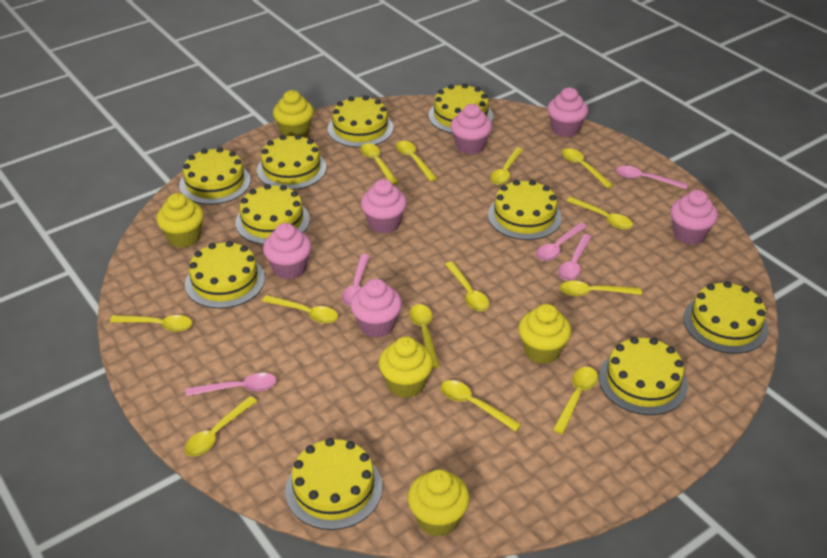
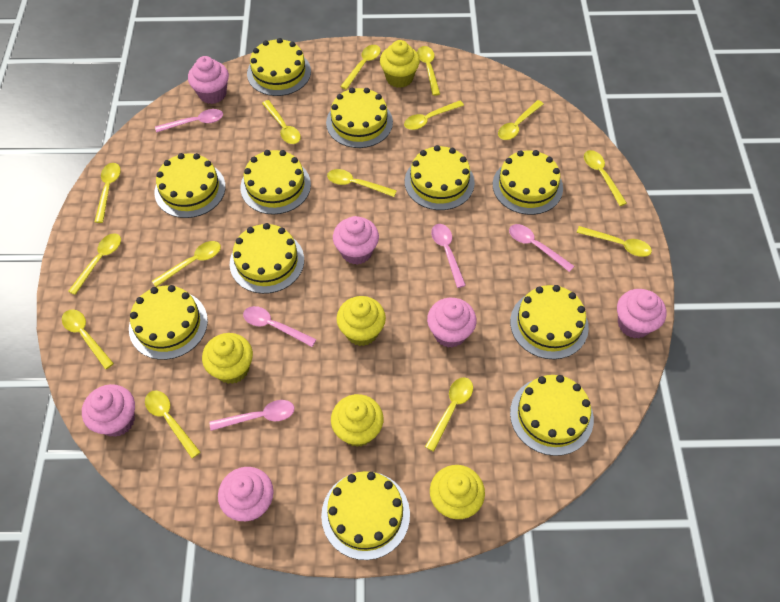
yellow cake: [179,147,251,205] [185,241,265,309] [235,184,310,245] [257,134,327,190] [285,438,383,530] [328,95,393,148] [428,83,493,133] [488,180,562,240] [599,337,688,415] [683,281,768,354] = 10 -> [129,285,208,360] [154,153,226,218] [230,223,304,294] [240,150,311,214] [247,38,311,96] [321,471,410,560] [326,88,393,148] [405,145,475,210] [493,150,563,215] [510,285,589,359] [510,375,594,456] = 11
yellow spoon: [110,315,192,332] [184,396,257,456] [262,295,338,324] [360,143,398,185] [396,141,437,182] [409,304,439,368] [441,380,522,432] [445,261,489,311] [490,147,523,185] [553,367,598,434] [560,281,642,296] [562,148,614,188] [567,197,633,230] = 13 -> [62,309,114,369] [68,233,121,295] [94,163,121,223] [145,390,200,458] [152,241,221,287] [262,100,301,144] [327,169,397,197] [340,45,381,90] [404,100,464,130] [417,46,440,96] [425,377,473,452] [498,100,543,140] [576,226,652,257] [584,150,627,206] = 14

